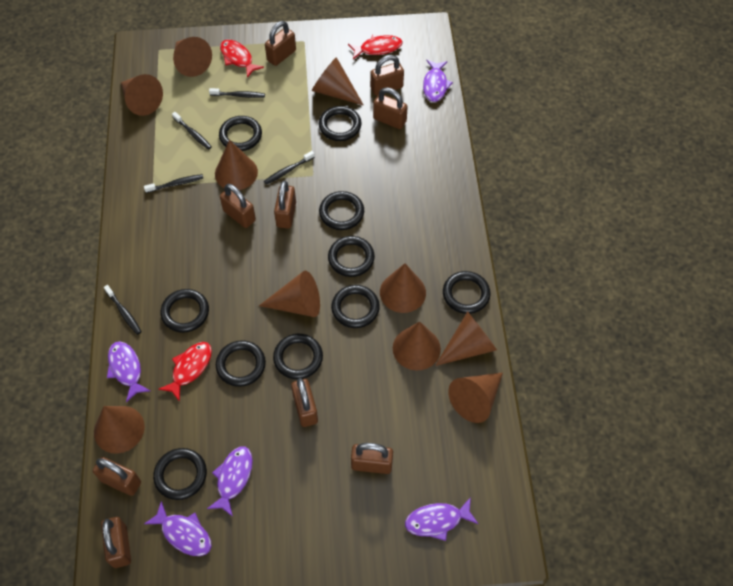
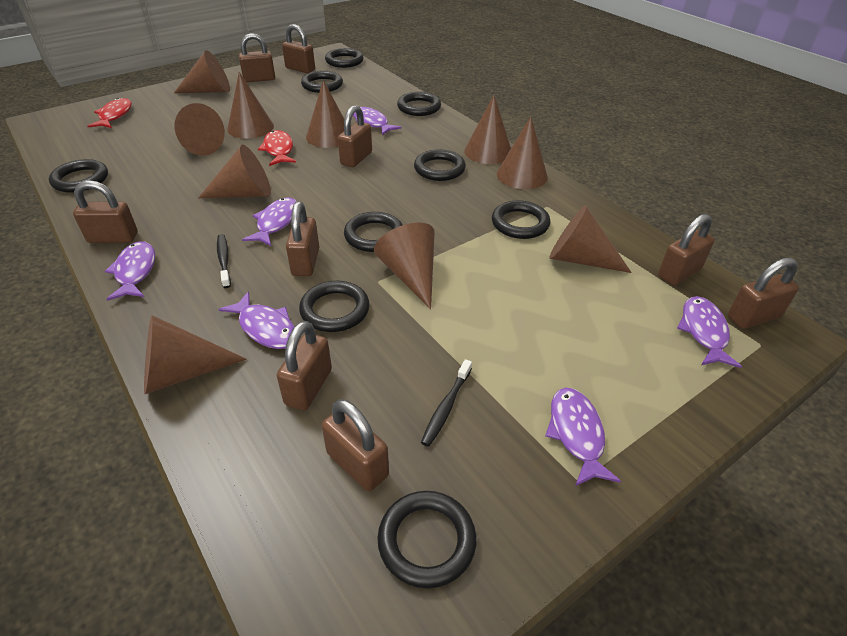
black ring: [153,448,207,500] [161,289,209,333] [216,340,266,387] [219,116,262,151] [273,334,323,379] [319,106,362,141] [319,191,364,230] [328,236,375,277] [331,285,380,328] [443,271,491,314] = 10 -> [49,159,108,193] [299,281,370,332] [301,71,343,93] [325,48,364,68] [344,212,403,252] [378,491,476,589] [397,92,441,116] [414,149,466,181] [492,200,550,239] = 9
black toothbrush: [104,285,142,335] [144,174,203,193] [172,112,212,150] [209,88,265,98] [264,151,315,184] = 5 -> [217,234,231,288] [421,359,472,447] = 2
purple fish: [107,341,151,402] [144,501,212,556] [207,446,253,517] [405,497,478,541] [423,60,453,102] = 5 -> [105,241,155,301] [219,292,295,349] [242,198,297,246] [353,107,402,135] [545,388,621,486] [677,296,742,368] = 6
red fish: [159,342,212,402] [220,40,264,78] [348,34,402,59] = 3 -> [87,98,132,128] [258,130,296,166] = 2

